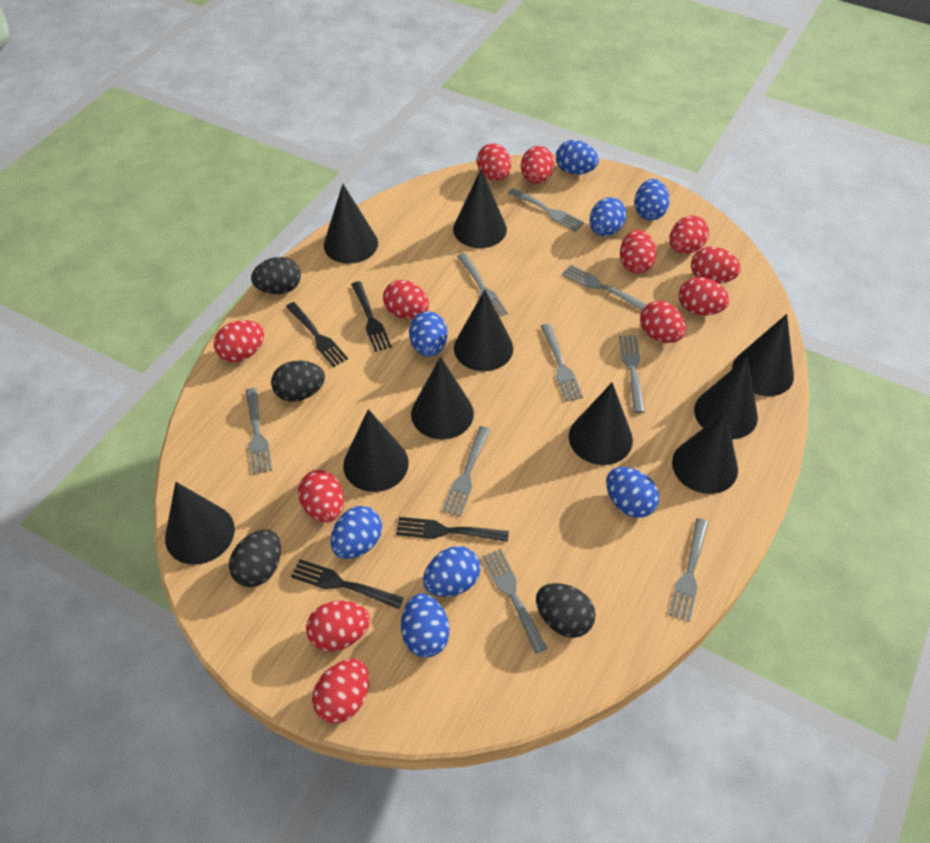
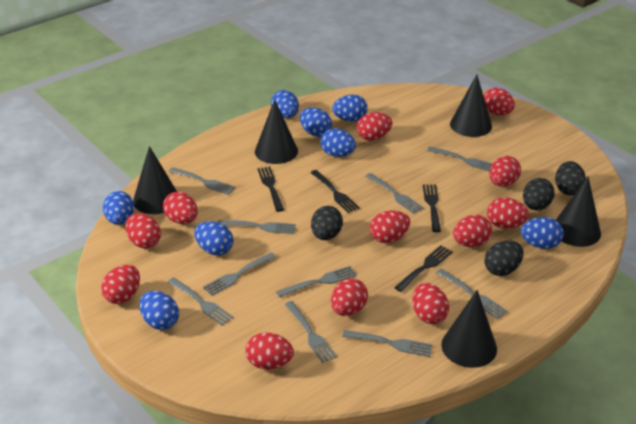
black cone: [165,482,235,565] [324,184,378,264] [343,409,409,492] [411,357,474,439] [453,169,507,248] [454,290,513,371] [569,382,633,465] [672,411,738,494] [694,357,758,439] [732,314,794,396] = 10 -> [133,146,177,214] [255,99,298,164] [441,290,497,368] [450,75,492,137] [556,177,601,247] = 5
grey fork: [245,388,272,474] [442,426,490,517] [457,253,508,316] [482,549,547,654] [508,188,585,232] [541,324,583,401] [562,264,647,310] [619,335,645,413] [669,518,708,622] = 9 -> [168,167,236,195] [168,277,233,326] [203,252,276,296] [217,220,296,234] [276,266,357,297] [284,301,337,363] [342,330,433,357] [365,173,424,214] [427,147,493,172] [436,268,508,319] = 10

